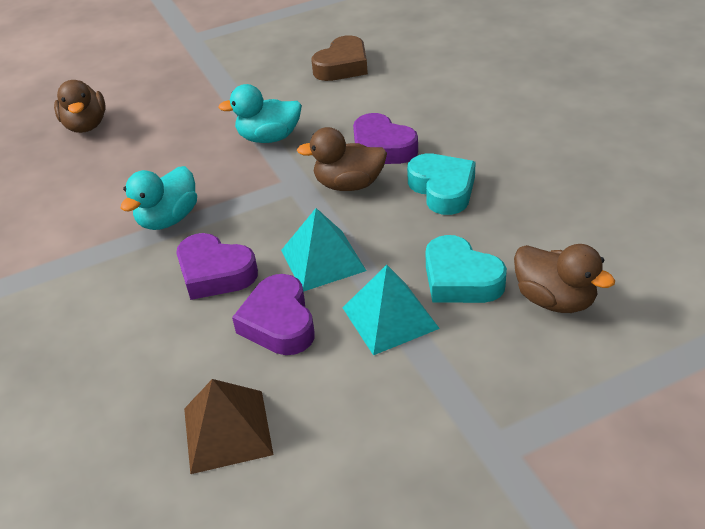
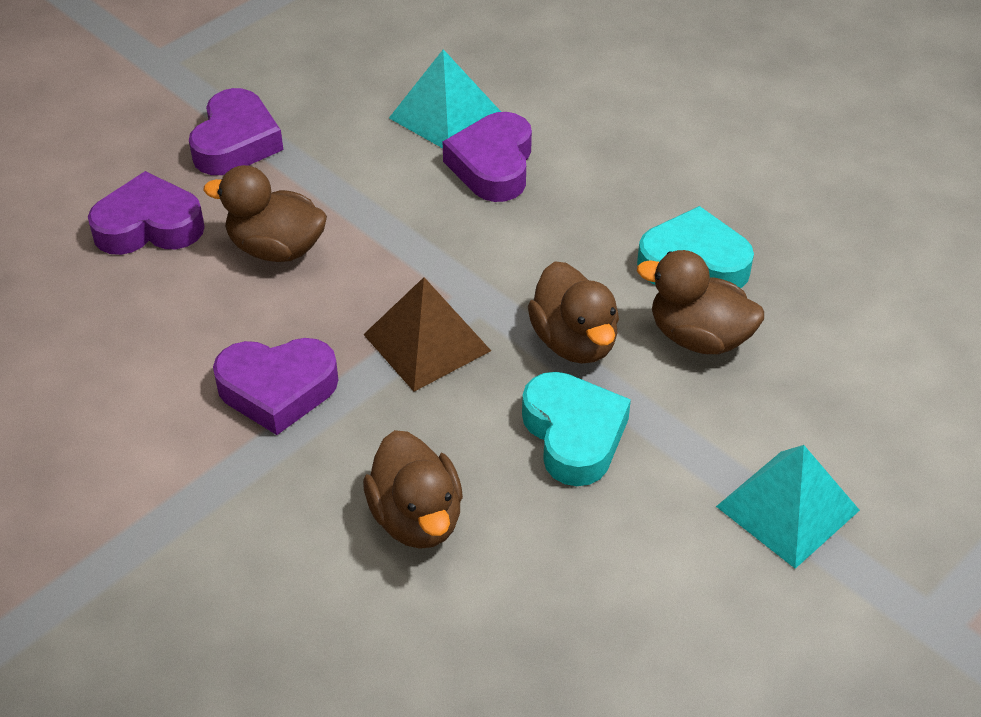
brown duck: [54,80,106,133] [297,127,387,191] [514,244,615,313] = 3 -> [203,165,327,262] [363,430,463,549] [528,261,619,364] [637,250,764,354] = 4
brown heart: [311,35,368,81] = 1 -> none = 0
purple heart: [176,233,258,300] [232,274,315,355] [353,113,418,164] = 3 -> [88,171,205,255] [189,88,283,175] [213,338,338,435] [443,112,532,202] = 4
turquoise duck: [121,166,197,230] [218,84,302,143] = 2 -> none = 0

